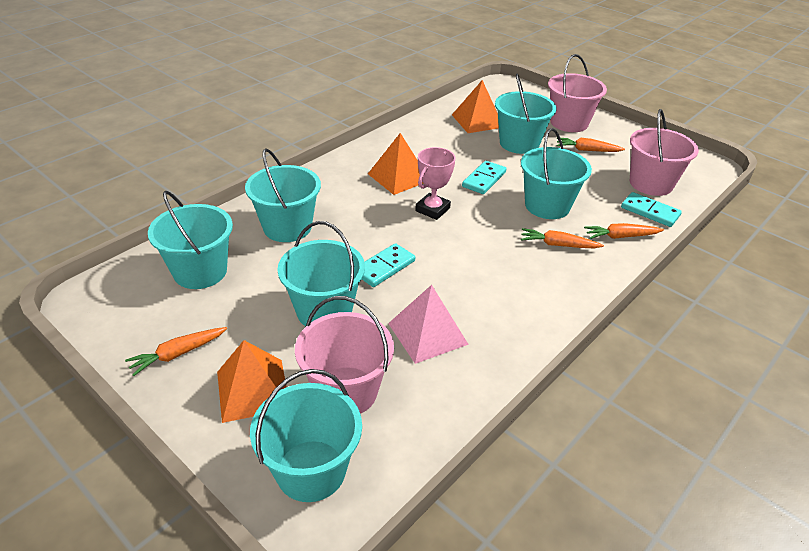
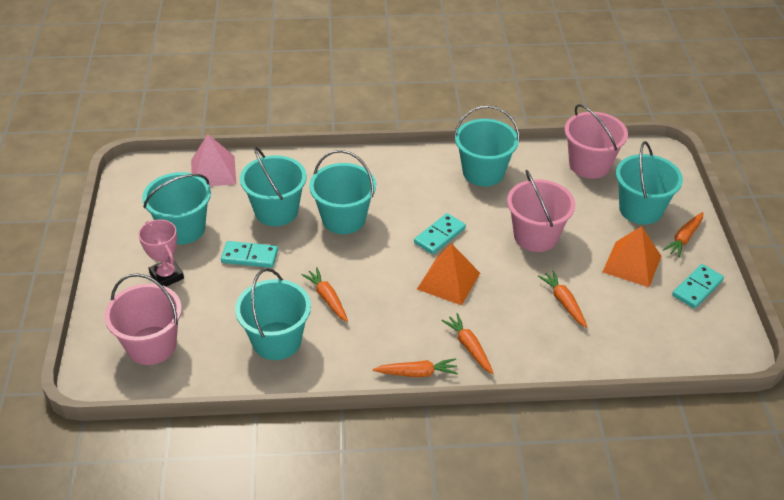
orange carrot: [125,327,227,376] [521,228,604,248] [557,138,625,152] [584,223,664,239] = 4 -> [301,267,348,322] [373,358,458,377] [441,313,493,374] [538,270,587,328] [663,212,703,258] = 5
orange pyramid: [217,340,287,423] [368,133,424,195] [452,80,499,133] = 3 -> [417,243,480,305] [603,226,661,287] = 2

